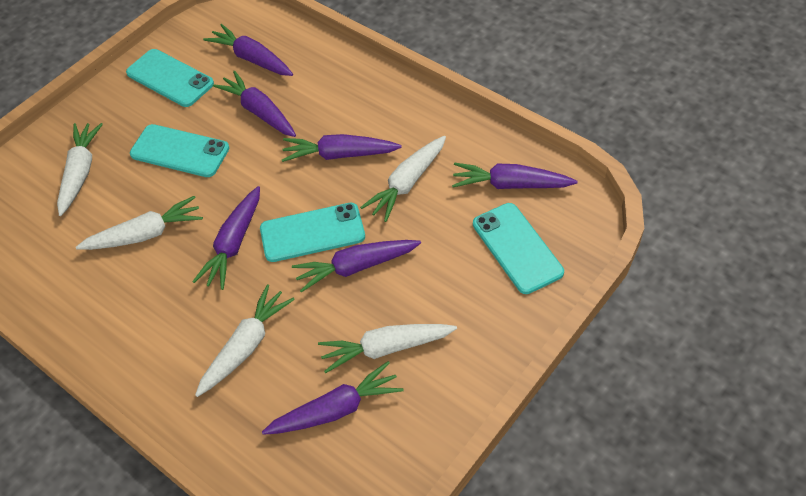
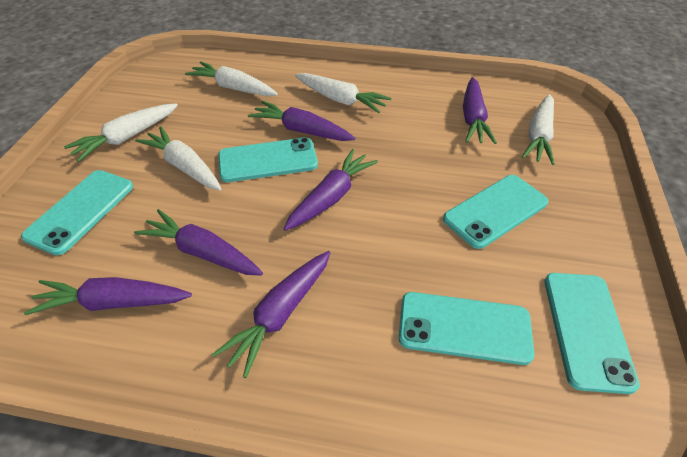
purple carrot: [192,186,260,290] [203,24,293,76] [213,71,296,137] [262,361,404,435] [282,134,402,162] [292,240,421,293] [452,162,578,189] = 7 -> [24,277,192,315] [134,209,263,276] [212,251,331,378] [248,101,355,141] [284,149,378,231] [463,77,497,144] = 6
turquoise phone: [126,49,214,107] [130,124,229,177] [260,203,365,262] [473,203,564,294] = 4 -> [21,170,133,255] [218,137,318,182] [399,292,534,365] [443,175,548,249] [544,273,640,394] = 5

